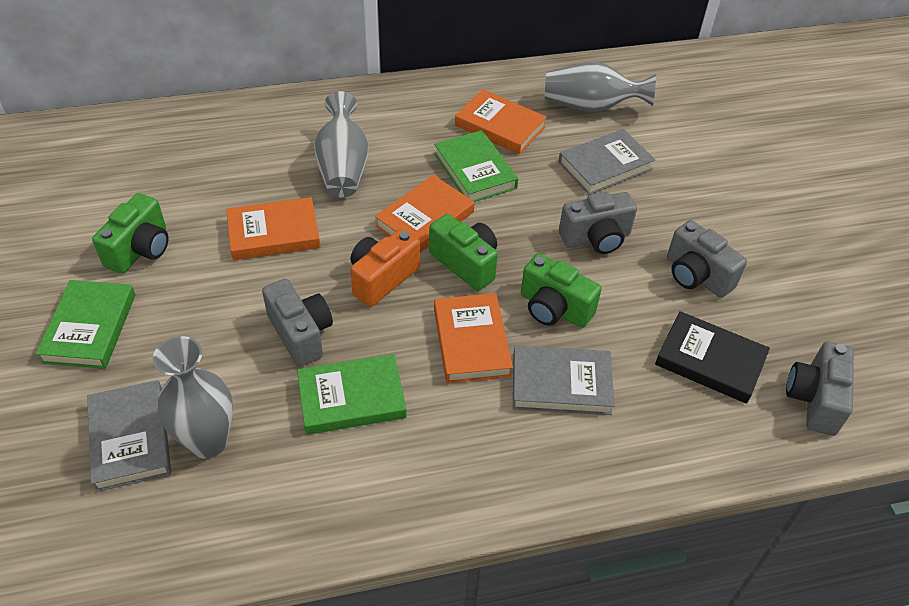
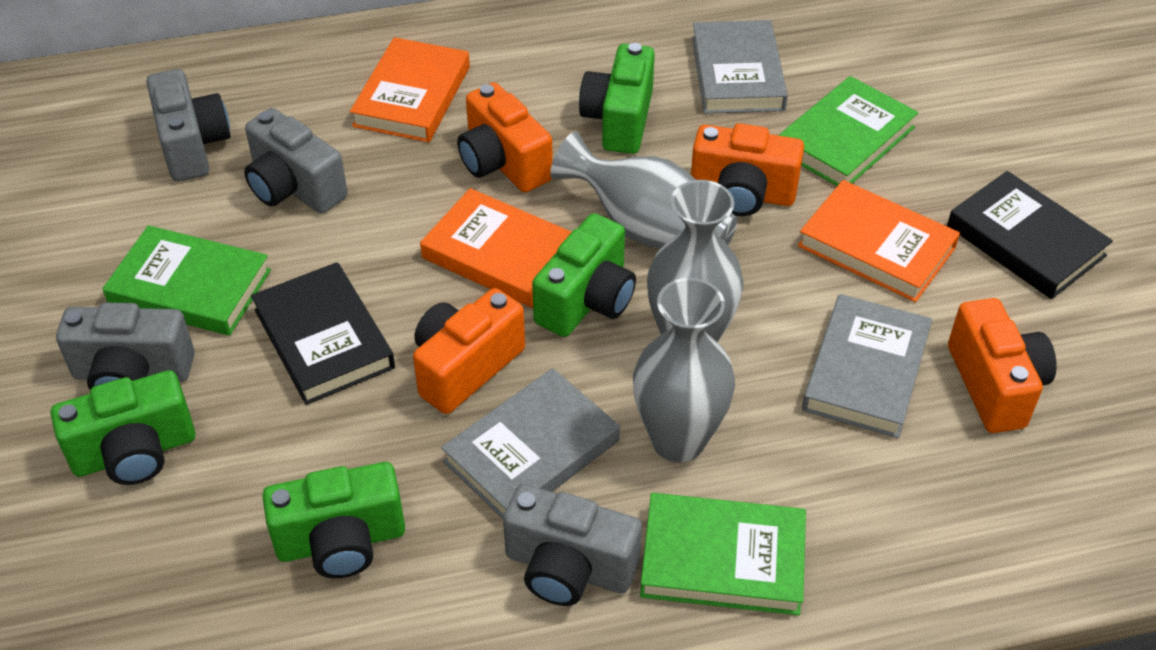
black book: [655,311,770,404] = 1 -> [251,262,395,405] [947,171,1113,299] = 2
green camera: [92,193,169,274] [429,214,498,291] [521,253,602,328] = 3 -> [51,370,196,485] [262,462,405,578] [532,213,636,337] [579,43,655,154] = 4
orange book: [226,197,320,260] [375,175,474,253] [434,293,513,383] [455,89,547,154] = 4 -> [350,37,470,142] [420,188,571,308] [798,180,960,302] = 3
orange camera: [350,228,420,307] = 1 -> [413,288,525,414] [457,82,553,192] [691,123,804,216] [948,298,1057,433] = 4

